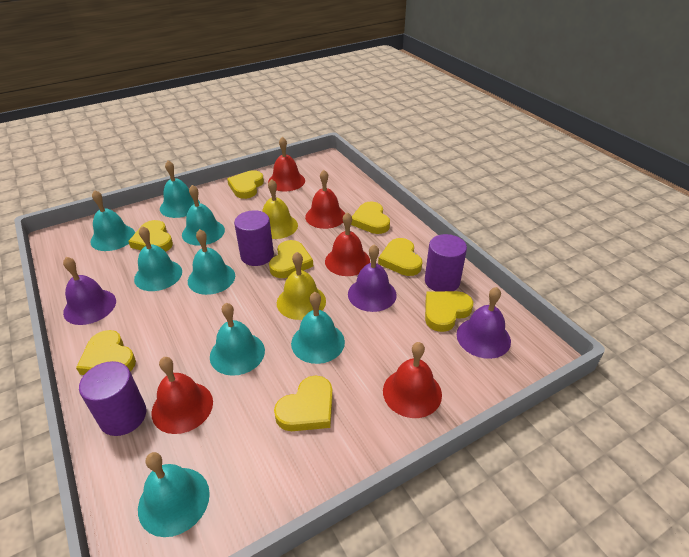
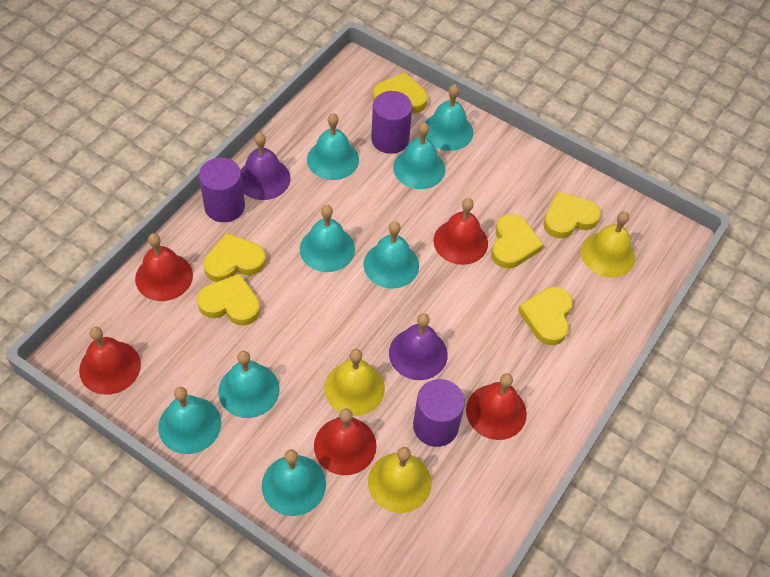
purple bell: [63,257,116,325] [348,244,397,312] [457,287,511,359] = 3 -> [241,133,291,200] [389,313,448,380] = 2
yellow bell: [262,179,298,239] [277,252,326,320] = 2 -> [324,349,385,416] [368,447,432,513] [581,211,635,278] = 3
yellow heart: [76,330,136,375] [128,220,173,252] [227,170,264,199] [269,240,313,278] [274,376,333,431] [351,202,390,234] [378,238,422,276] [425,291,473,332] = 8 -> [197,273,260,325] [204,233,266,282] [373,72,428,113] [491,214,544,268] [518,287,573,345] [543,192,601,239] = 6

